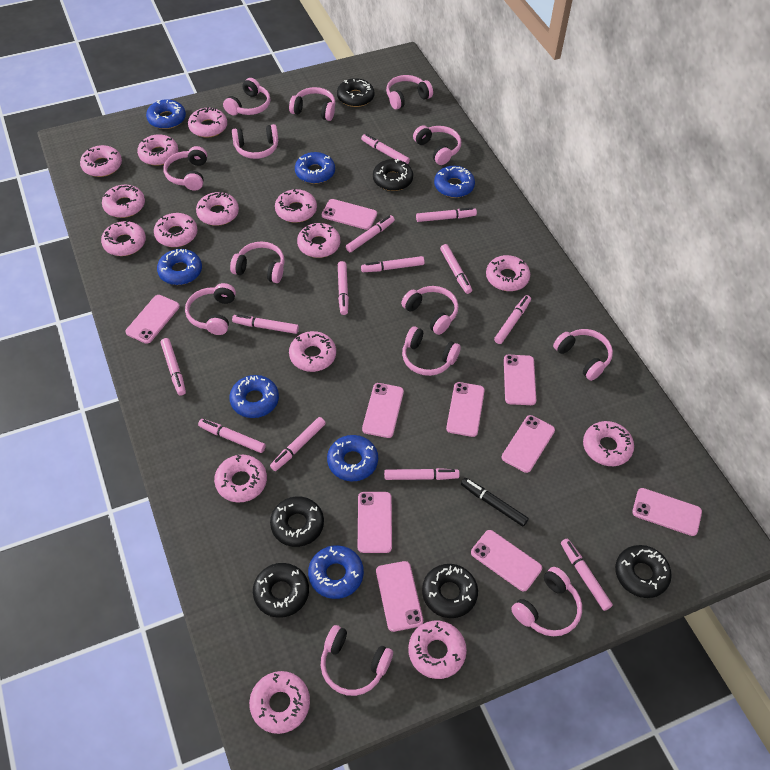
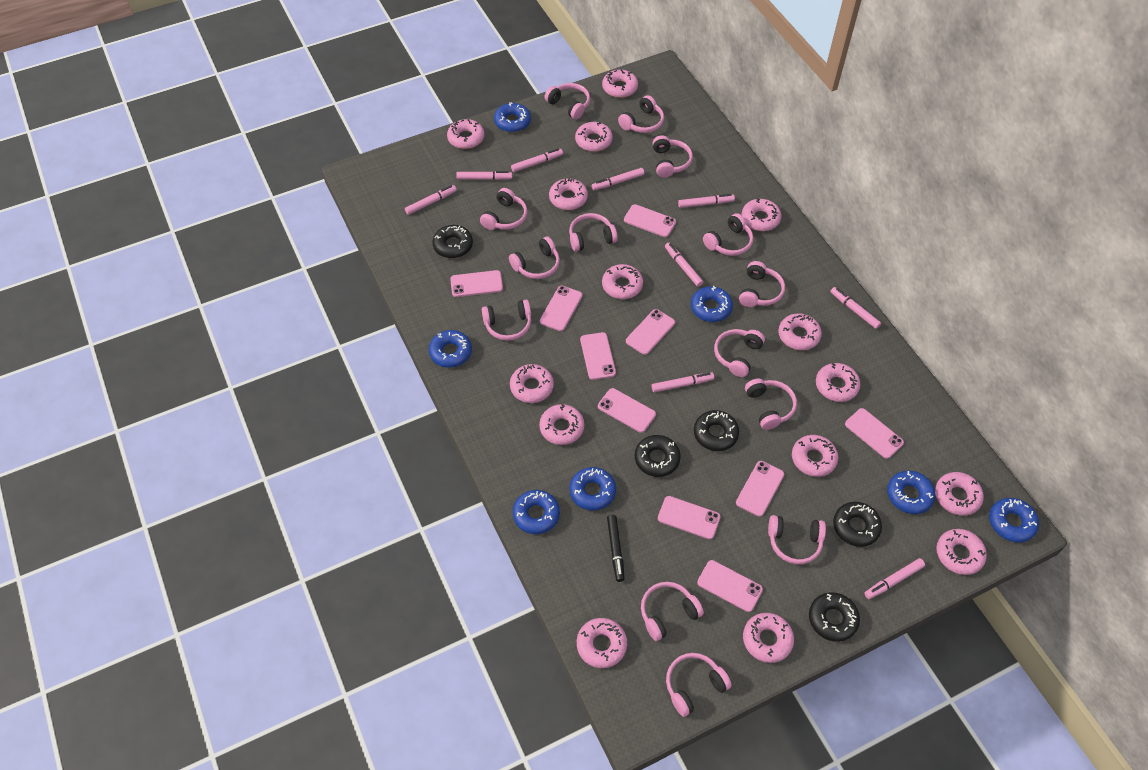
black donut: [253,563,309,618] [270,496,324,547] [337,78,374,107] [373,159,413,191] [422,564,478,618] [615,545,672,598] = 6 -> [433,225,473,258] [635,435,681,477] [694,410,739,451] [809,592,860,642] [833,502,882,547] = 5
pink headphones: [164,146,207,191] [185,283,236,335] [223,78,270,115] [230,241,284,283] [232,124,278,159] [289,87,335,121] [321,625,393,696] [386,75,433,110] [401,286,458,335] [402,326,461,376] [413,125,461,165] [511,567,582,636] [553,329,613,381] = 13 -> [480,188,527,230] [482,300,531,341] [509,237,560,279] [545,83,590,120] [569,213,618,252] [618,95,664,133] [641,582,704,641] [652,135,693,178] [666,653,732,717] [703,213,753,256] [714,329,765,377] [739,261,785,307] [745,379,797,430] [768,515,826,564] = 14
pink marker: [161,338,186,395] [198,419,266,453] [232,314,299,334] [270,417,326,471] [338,261,349,315] [346,215,395,252] [361,134,410,164] [361,256,425,272] [384,468,460,480] [416,207,477,222] [440,244,472,294] [494,295,531,344] [561,539,613,611] = 13 -> [405,185,457,215] [456,171,512,180] [511,148,563,172] [592,168,644,190] [652,372,714,392] [665,243,703,287] [678,194,735,208] [830,287,881,329] [864,558,925,599] = 9

